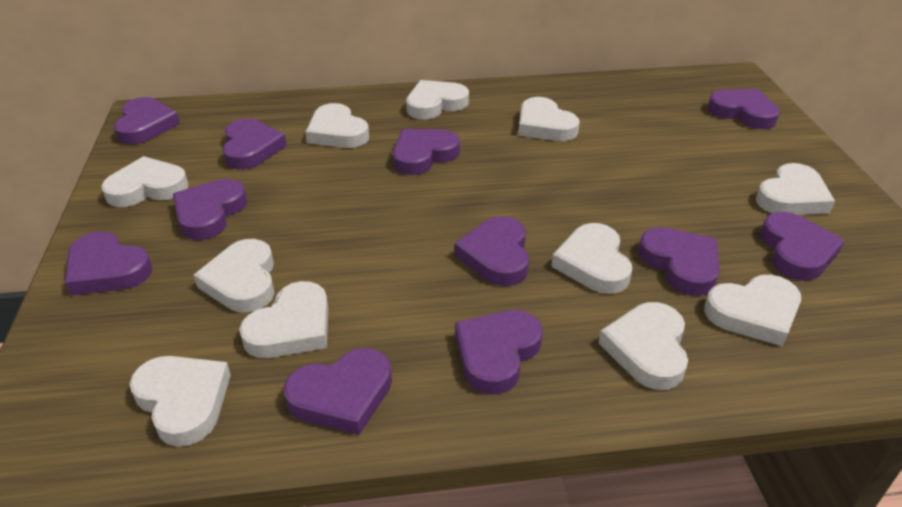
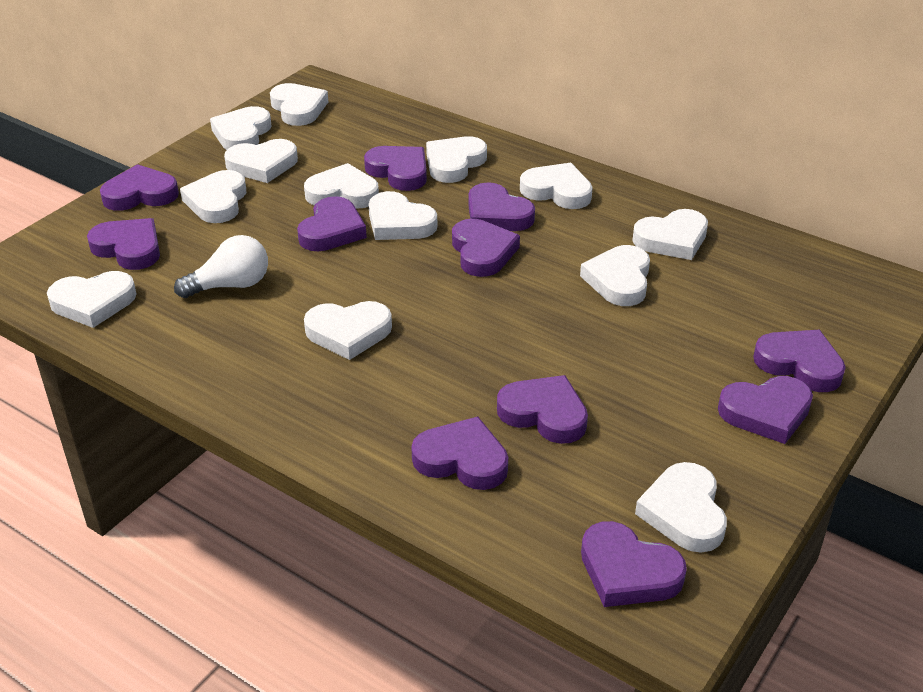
white heart: [101,156,189,207] [130,356,231,447] [194,239,275,312] [239,281,328,358] [306,103,369,148] [406,80,469,119] [519,97,580,141] [551,223,632,294] [599,302,688,390] [704,275,801,346] [756,163,835,215] = 11 -> [47,271,136,328] [180,170,246,223] [210,106,272,150] [224,139,298,183] [270,83,328,126] [304,163,379,209] [304,301,392,360] [368,191,437,240] [426,136,487,183] [520,163,593,209] [580,245,650,306] [632,209,708,260] [635,462,727,553] = 13
white light bulb: none = 0 -> [174,235,268,298] = 1

